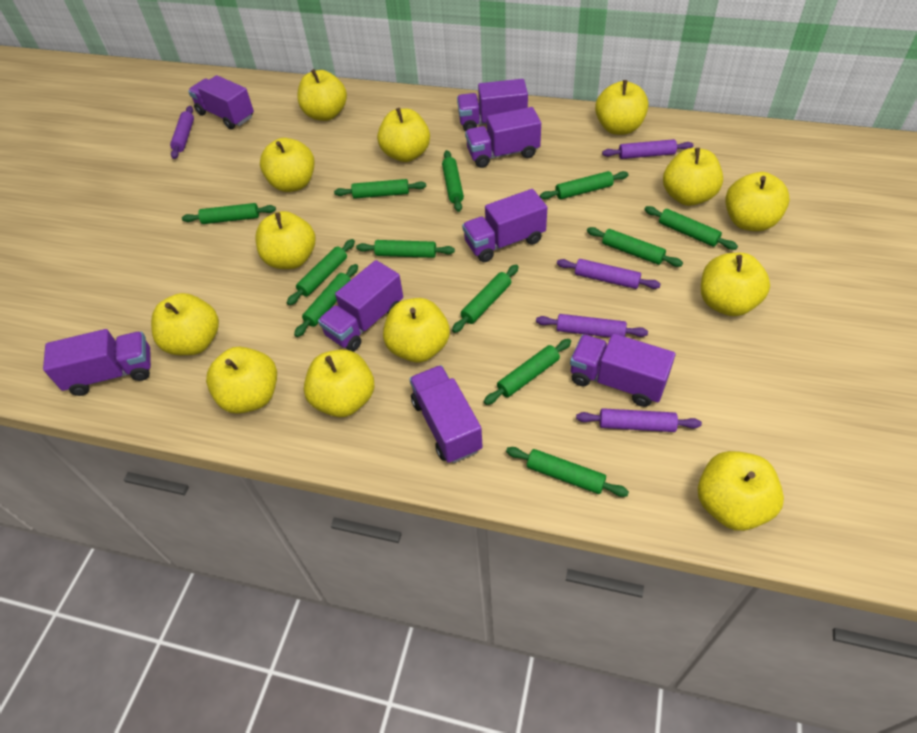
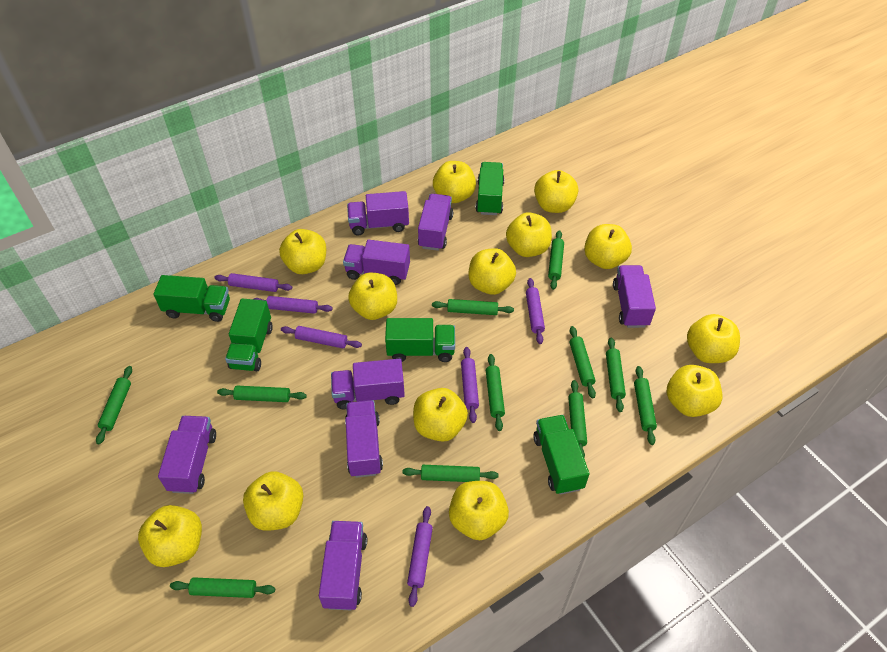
green rolling pin: [182,203,276,224] [287,239,355,305] [294,264,358,337] [334,179,426,199] [356,240,455,258] [442,150,464,212] [452,265,519,333] [484,339,571,405] [506,447,629,497] [540,171,628,199] [587,227,683,267] [644,206,738,250] = 12 -> [96,366,132,444] [170,577,275,598] [217,386,307,402] [403,465,499,482] [432,299,514,315] [486,354,505,431] [548,230,564,290] [568,380,587,457] [570,326,596,399] [606,338,626,412] [634,366,657,445] = 11
green truck: none = 0 -> [153,275,230,322] [225,298,273,371] [385,318,455,362] [475,162,505,215] [533,415,589,495] = 5
purple rolling pin: [170,106,194,159] [536,314,648,337] [557,259,661,289] [576,408,702,432] [602,139,693,159] = 5 -> [214,273,292,292] [254,296,333,314] [281,326,362,348] [407,506,433,607] [461,347,479,423] [526,278,545,344] = 6

